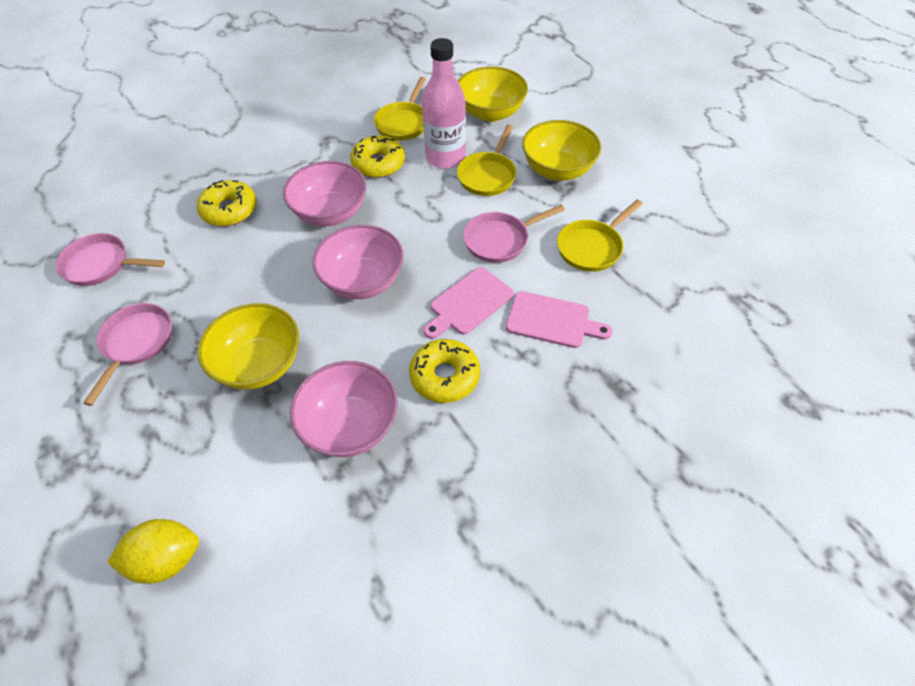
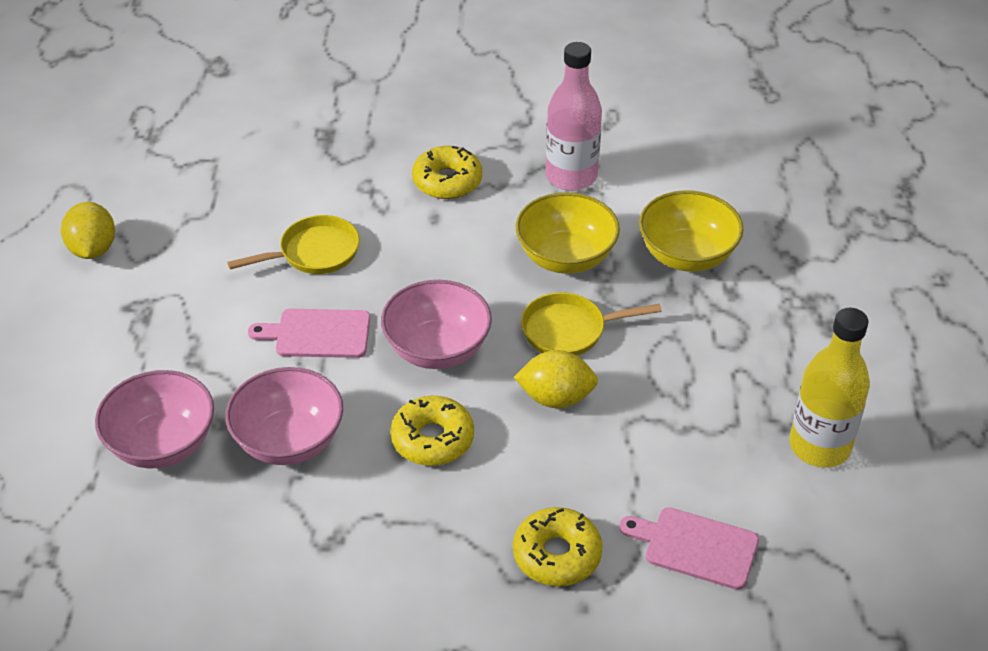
pink pan: [56,233,165,286] [83,303,172,406] [463,204,565,263] = 3 -> none = 0
yellow bottle: none = 0 -> [789,308,870,467] = 1
yellow bowl: [198,303,299,390] [458,66,528,122] [522,120,601,181] = 3 -> [516,192,620,274] [639,190,744,272] = 2
yellow lemon: [107,519,199,584] = 1 -> [61,202,115,259] [514,350,598,408] = 2
yellow pan: [374,77,426,141] [457,125,517,196] [557,200,643,272] = 3 -> [227,215,360,274] [521,292,662,356] = 2

